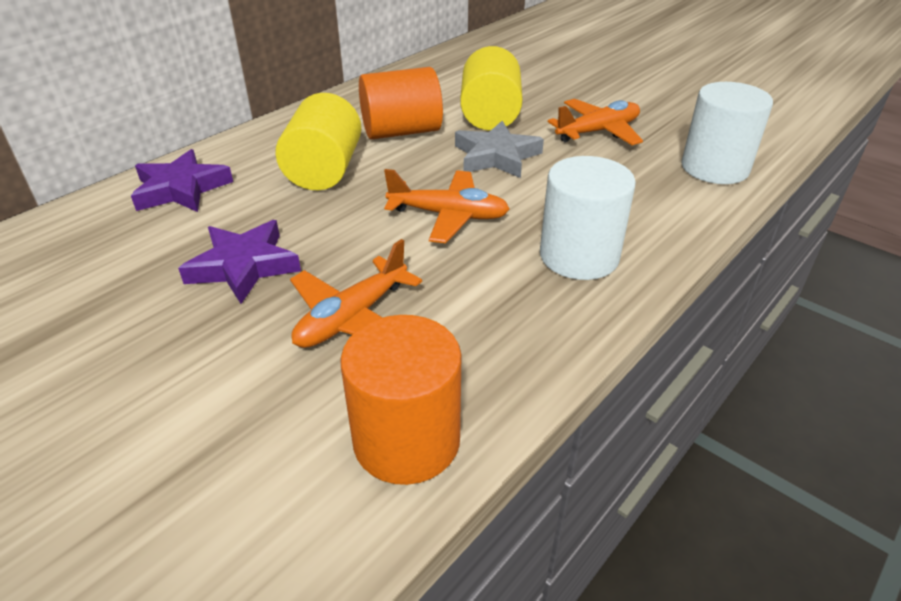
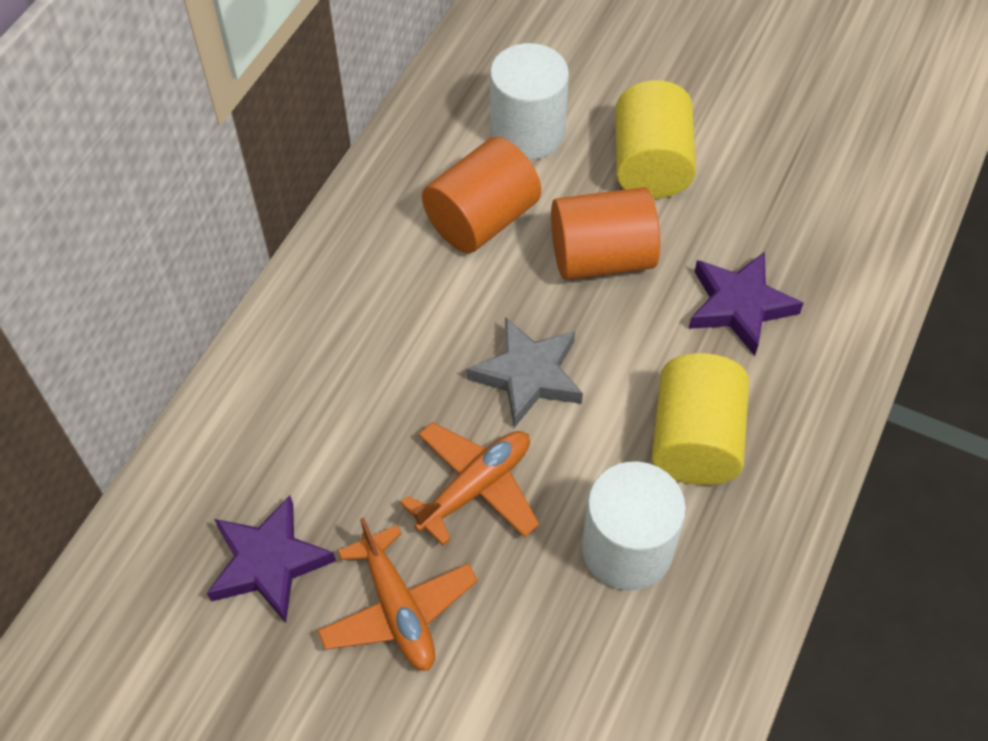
orange plane: [290,239,422,348] [384,169,510,243] [548,99,643,145] = 3 -> [317,517,478,671] [400,422,539,546] = 2

